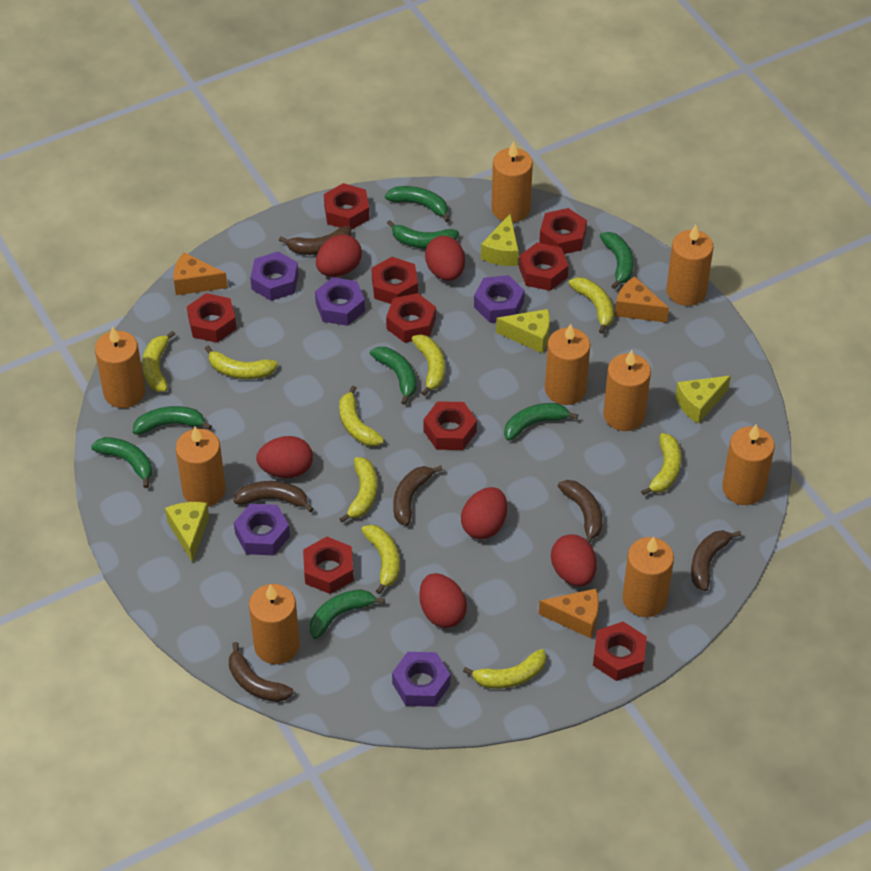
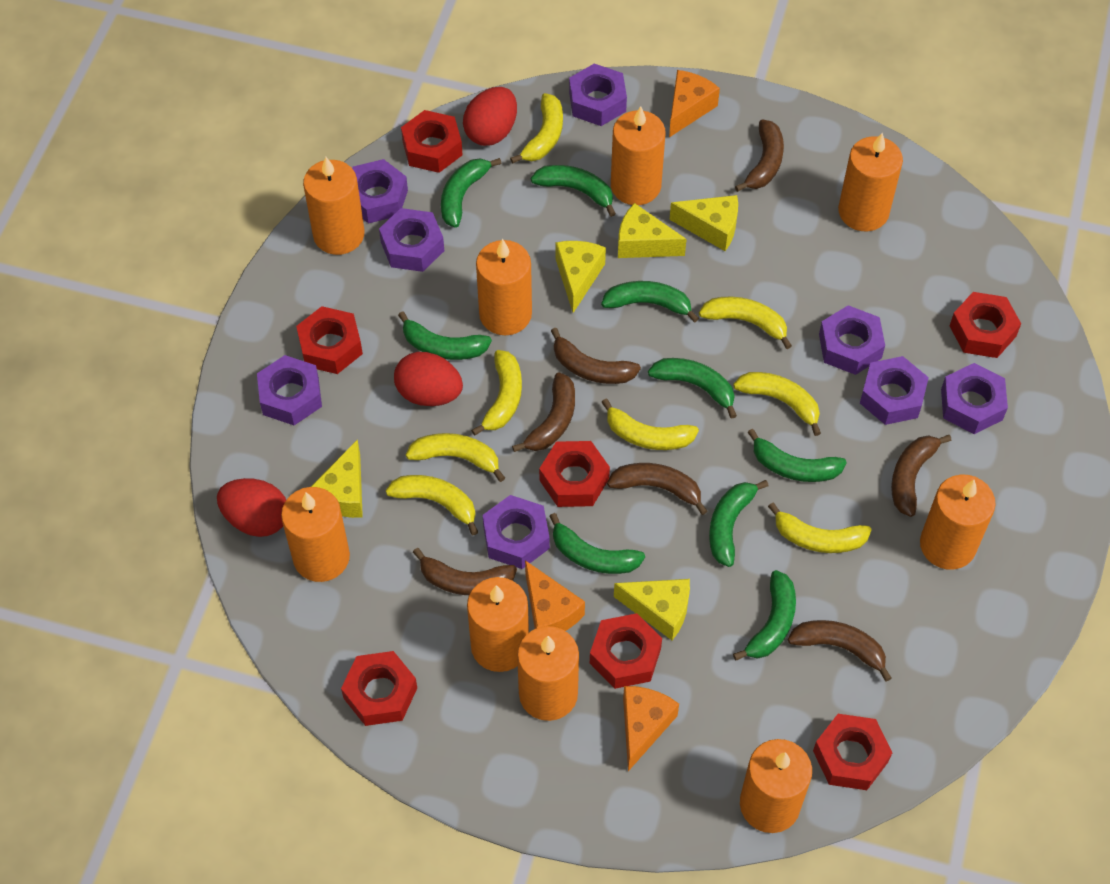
brown banana: [229,642,294,702] [234,481,314,513] [279,226,351,255] [393,465,443,526] [558,480,603,543] [691,530,741,591] = 6 -> [413,548,517,595] [512,372,575,452] [551,328,641,384] [607,463,707,515] [735,119,784,192] [788,620,892,682] [891,435,951,517] = 7
green banana: [91,437,152,488] [133,406,212,435] [310,589,385,639] [370,347,416,405] [385,186,450,222] [387,220,459,249] [504,403,578,441] [600,232,634,289] = 8 -> [398,311,492,360] [441,158,502,228] [531,165,616,217] [549,513,645,574] [601,281,699,323] [648,358,737,419] [709,480,768,567] [733,570,796,661] [747,429,847,482] = 9
purple nut: [234,504,290,556] [250,252,299,301] [315,277,365,326] [392,652,450,707] [474,275,525,323] = 5 -> [257,355,322,425] [352,159,408,224] [379,208,444,272] [483,495,550,569] [569,64,627,126] [819,305,885,375] [860,356,929,425] [941,363,1008,434] = 8
red egg: [256,436,313,478] [316,234,362,277] [419,573,467,628] [425,236,465,281] [461,487,507,539] [551,535,597,586] = 6 -> [217,478,286,537] [394,352,463,406] [463,87,517,146] = 3
red nut: [187,293,237,343] [303,537,354,594] [324,183,369,230] [371,257,418,304] [386,293,436,343] [423,401,477,450] [519,243,569,291] [539,208,587,254] [593,622,647,681] = 9 -> [296,306,363,374] [341,651,417,726] [401,110,463,173] [539,441,610,507] [590,613,662,689] [813,714,893,790] [950,292,1021,358] = 7
yellow banana: [142,331,175,392] [205,346,278,379] [339,385,384,446] [339,457,377,522] [361,524,400,594] [412,334,445,396] [463,649,546,689] [569,277,614,334] [641,433,681,495] = 9 -> [385,475,478,535] [406,433,505,482] [471,350,522,436] [510,93,563,164] [601,399,699,450] [699,297,792,349] [733,372,821,436] [768,503,872,553] = 8
yellow cheese: [165,502,209,563] [481,214,519,266] [496,309,550,353] [675,376,731,424] = 4 -> [311,439,363,518] [556,241,606,313] [614,579,690,640] [618,203,687,258] [670,195,738,251] = 5

